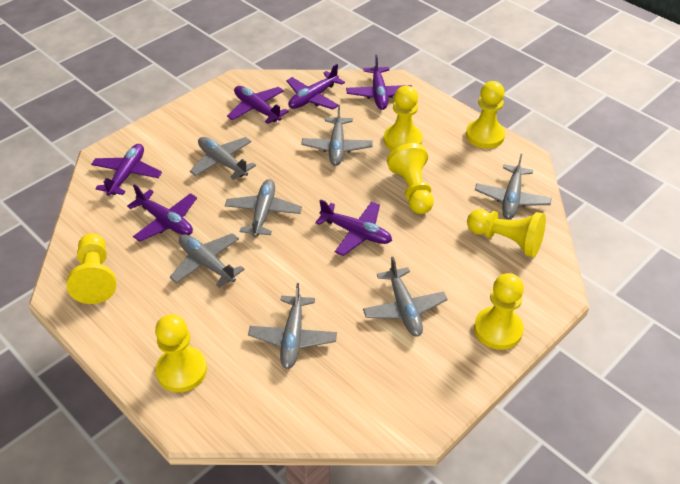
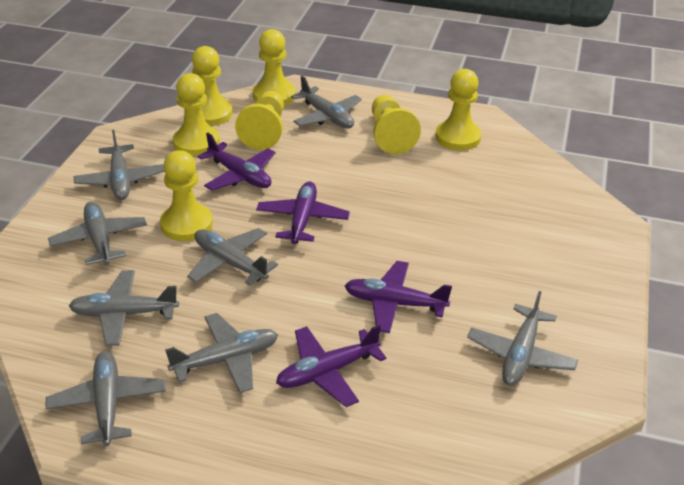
grey plane: [170,233,245,288] [190,137,256,180] [225,179,302,237] [248,283,337,369] [301,105,373,166] [363,257,448,337] [475,154,552,219] = 7 -> [45,351,166,446] [48,202,147,265] [69,270,179,346] [74,130,165,200] [165,313,278,393] [187,228,278,286] [291,76,362,128] [467,291,578,386] = 8
purple plane: [91,144,162,196] [127,184,197,242] [227,86,289,124] [286,64,345,109] [315,199,392,256] [346,55,412,110] = 6 -> [198,132,276,191] [256,181,350,244] [276,325,387,407] [345,261,452,333] = 4

